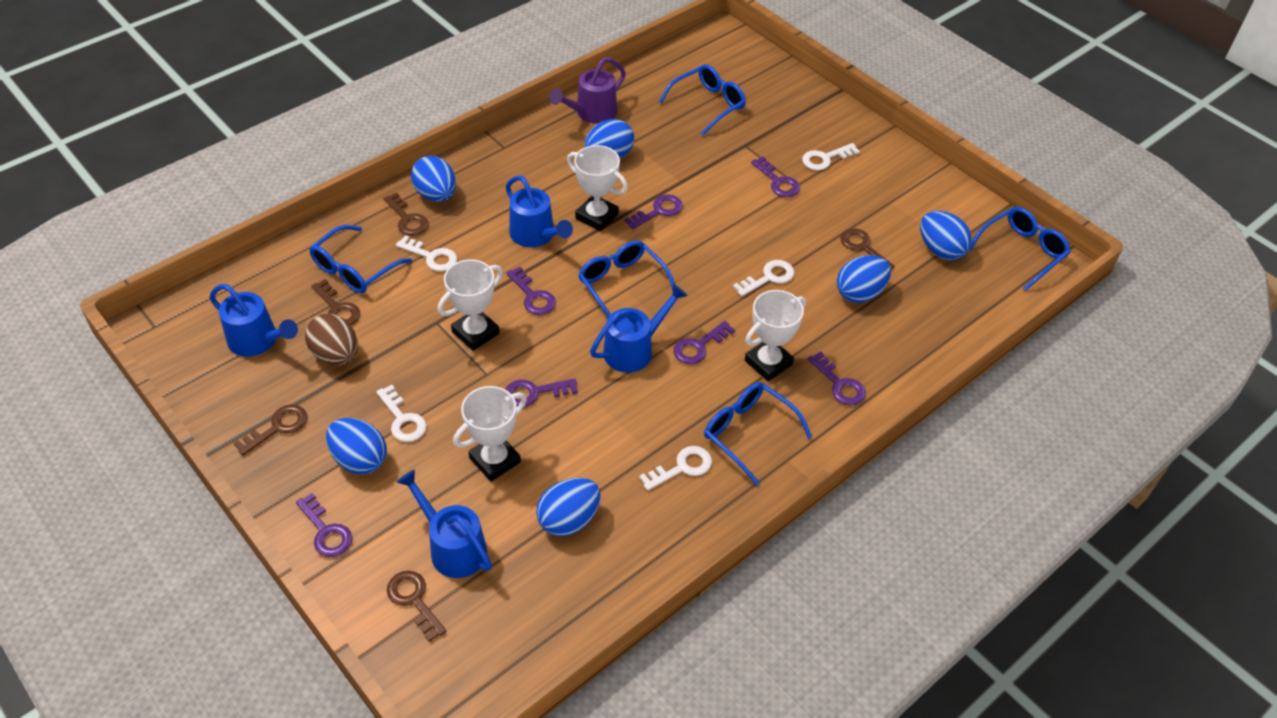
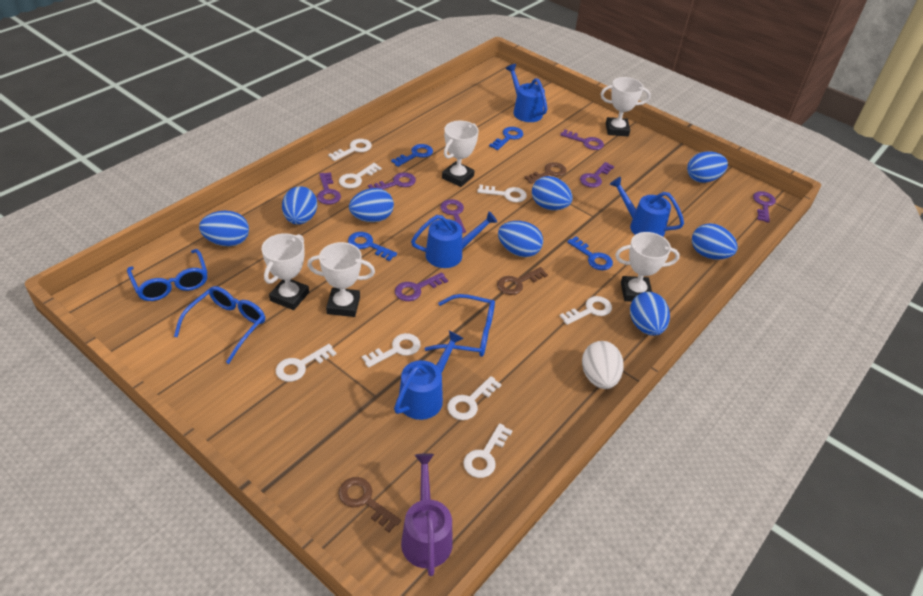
blue egg: [326,418,387,475] [411,156,456,202] [536,478,601,536] [585,119,634,158] [837,255,891,303] [920,211,972,260] = 6 -> [199,211,249,246] [282,186,317,225] [349,188,394,222] [498,221,543,257] [532,176,573,210] [630,292,670,336] [687,151,728,183] [692,223,738,260] = 8
blue glasses: [309,225,412,293] [578,240,675,317] [659,64,746,135] [704,382,812,485] [969,207,1071,291] = 5 -> [127,249,207,301] [174,286,265,364] [424,294,495,357] = 3
blue key: none = 0 -> [348,232,397,261] [391,144,433,167] [489,127,523,150] [567,237,613,270] = 4
brown egg: [305,314,358,365] = 1 -> none = 0
brown key: [234,404,307,456] [311,279,360,325] [383,192,429,236] [387,571,446,642] [840,228,895,270] = 5 -> [338,477,401,532] [497,267,548,295] [524,162,566,184] = 3
white egg: none = 0 -> [582,341,624,389] = 1
white key: [376,385,427,442] [396,235,457,272] [639,446,712,491] [733,260,795,296] [802,143,860,171] = 5 -> [276,344,336,382] [328,139,372,161] [339,163,382,188] [362,333,421,368] [448,376,502,420] [463,423,512,478] [477,185,527,202] [560,296,612,325] = 8
white trophy: [438,259,503,351] [453,386,527,482] [567,145,628,232] [745,290,806,381] = 4 -> [262,233,309,310] [307,242,375,317] [442,121,479,187] [600,77,651,136] [615,232,680,302] = 5

